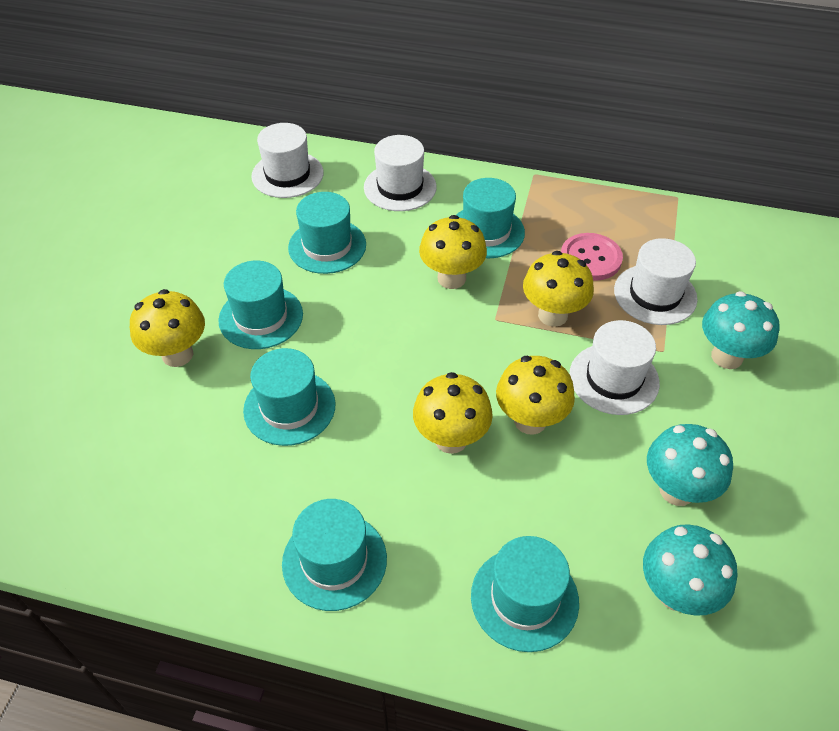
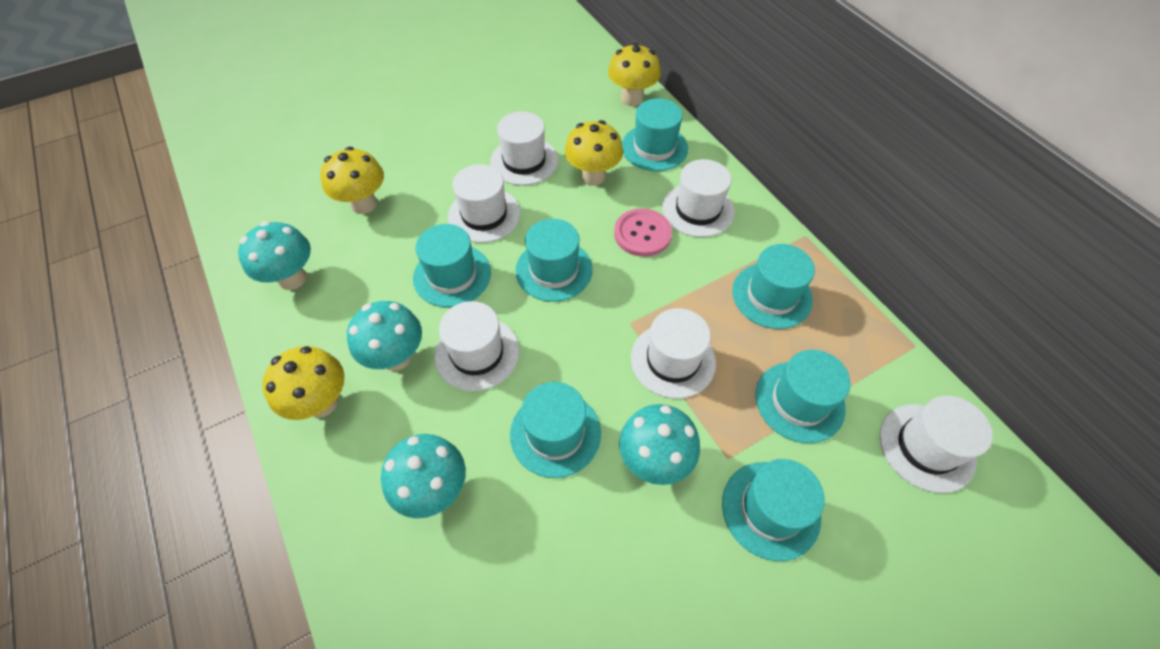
turquoise hat: [218,260,303,349] [243,348,335,446] [282,499,387,611] [288,192,366,274] [456,178,525,258] [471,536,579,652] = 6 -> [413,224,491,307] [510,382,601,478] [515,219,593,302] [622,98,688,171] [722,459,825,561] [732,244,815,329] [755,350,851,443] = 7
turquoise mushroom: [643,524,737,616] [647,424,733,506] [702,291,780,369] = 3 -> [238,221,311,290] [347,301,422,371] [381,434,466,518] [619,404,700,485] = 4
white hat: [251,123,324,198] [364,135,437,211] [570,320,660,415] [614,238,698,325] = 4 -> [435,301,519,391] [448,164,521,243] [490,112,558,185] [631,308,716,399] [662,159,735,237] [880,396,993,493] = 6
yellow mushroom: [130,289,205,367] [413,372,493,454] [419,215,487,289] [496,356,575,435] [523,251,594,327] = 5 -> [262,346,344,420] [320,147,384,214] [564,120,623,186] [608,43,661,106] = 4

